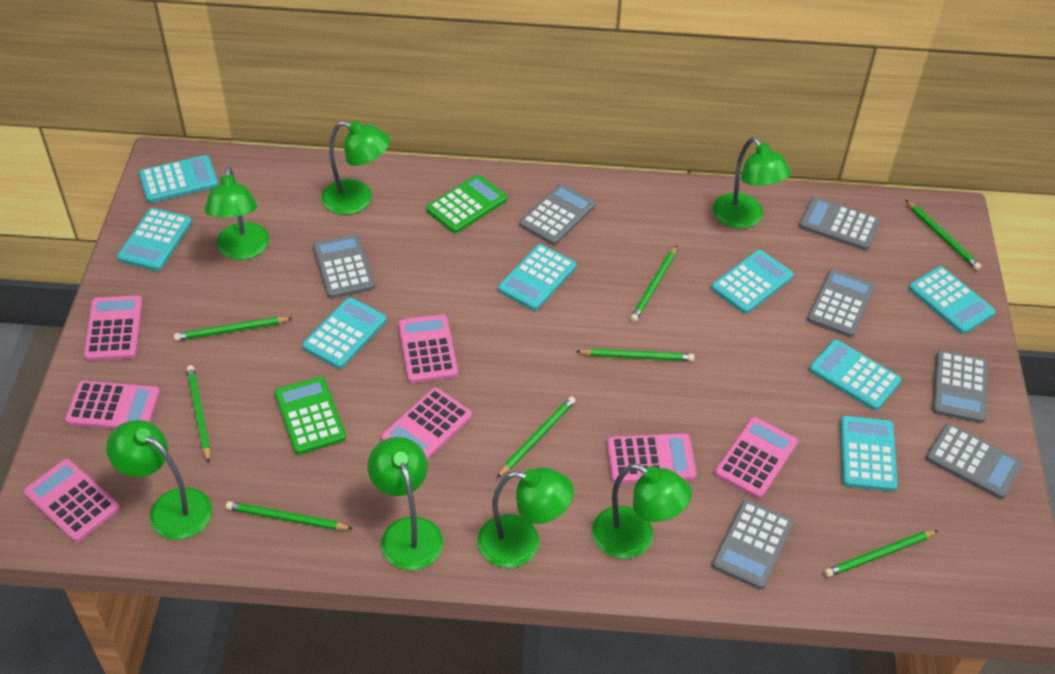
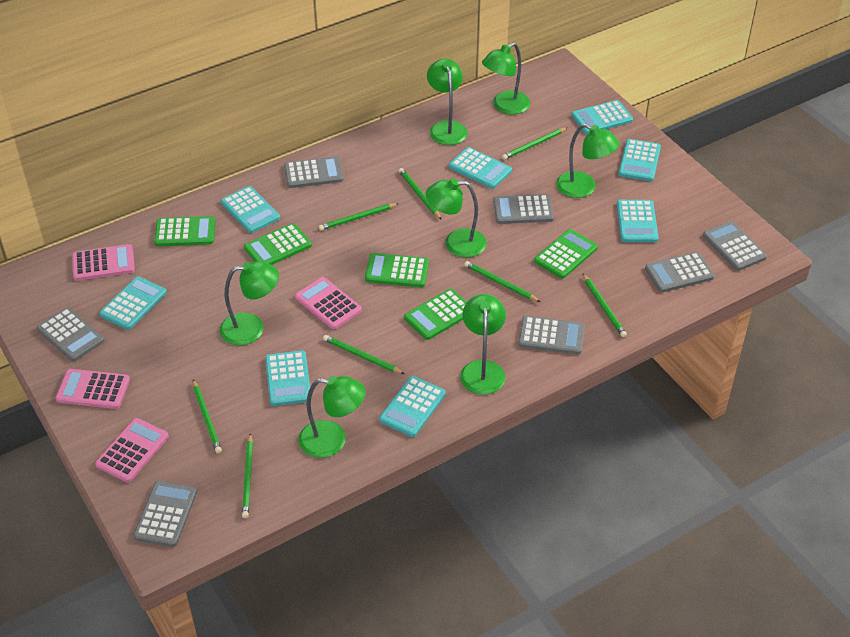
green calculator: [275,377,346,455] [426,175,507,233] = 2 -> [154,216,216,246] [244,223,312,265] [365,253,429,287] [404,289,467,340] [534,229,598,279] = 5
pink calculator: [24,459,120,542] [65,381,160,429] [84,295,143,361] [381,388,472,460] [398,314,458,383] [607,433,696,484] [715,417,798,499] = 7 -> [56,369,130,409] [72,244,135,281] [95,418,169,483] [295,277,362,329] = 4

